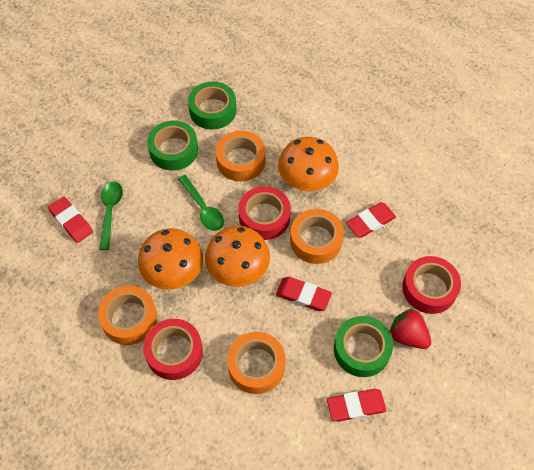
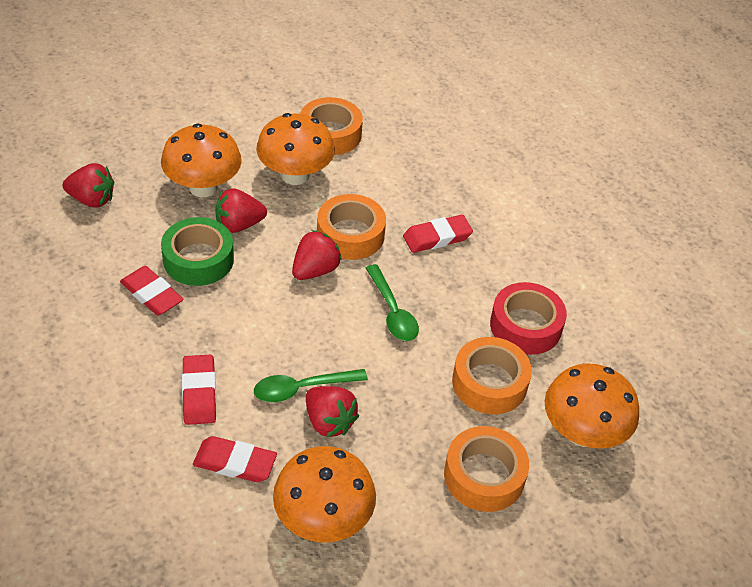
green tape: [147,120,198,171] [188,81,236,130] [334,316,393,377] = 3 -> [161,217,234,286] = 1
orange mushroom: [138,228,203,290] [205,226,270,287] [278,137,339,191] = 3 -> [161,124,242,197] [256,113,335,185] [273,446,376,543] [545,363,639,449] = 4
red strawberry: [389,309,431,349] = 1 -> [63,163,114,207] [215,188,267,233] [292,230,342,280] [306,386,359,437] = 4
red tape: [143,319,203,380] [238,186,291,240] [402,256,461,314] = 3 -> [490,282,567,355] = 1

